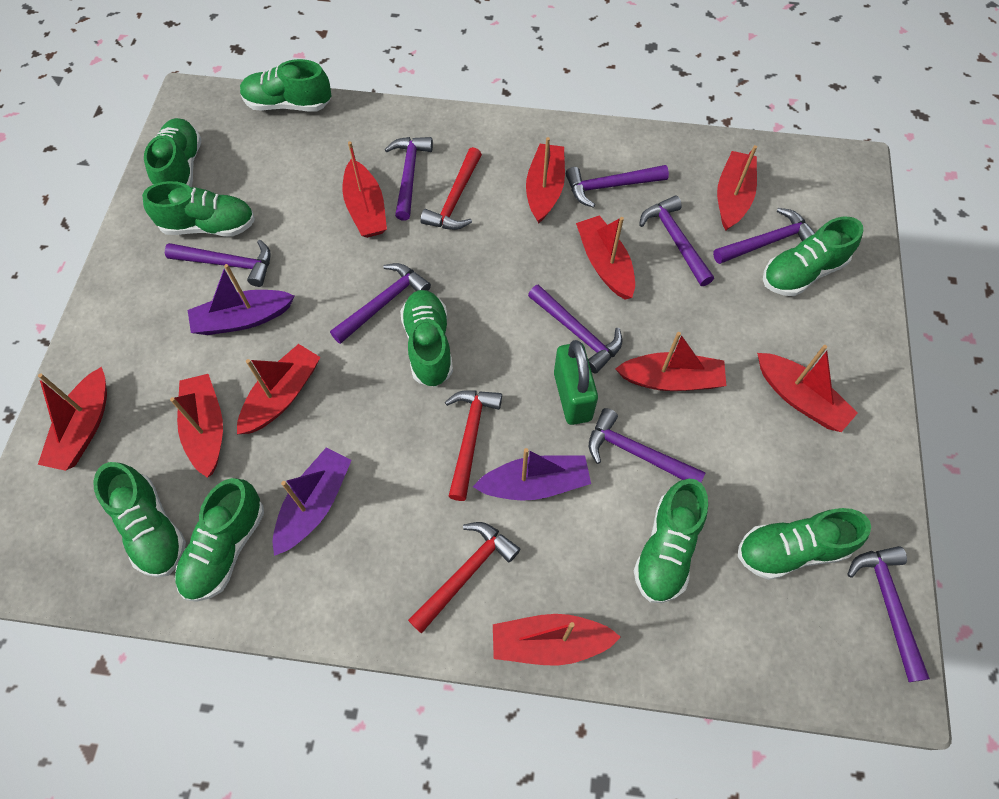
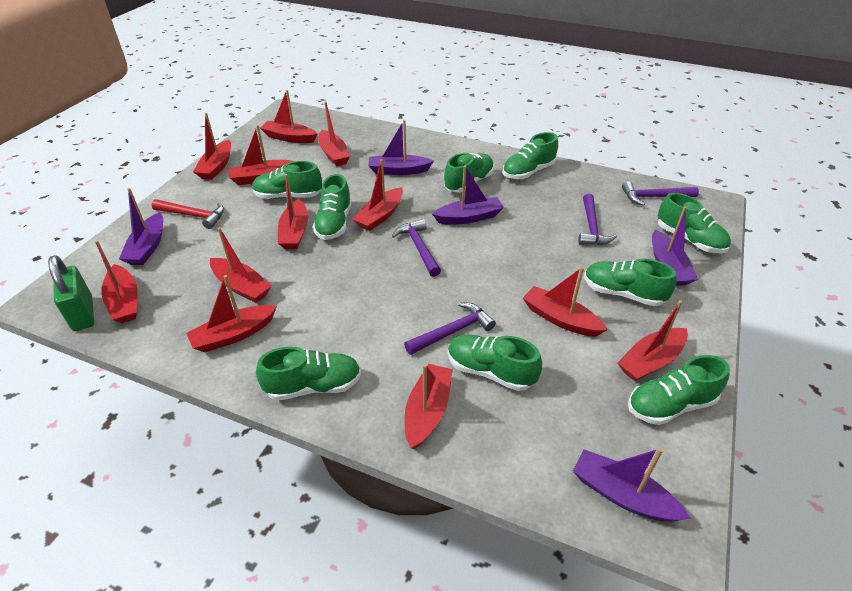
purple boat: [188,264,295,335] [273,448,352,556] [473,448,591,501] = 3 -> [119,188,163,265] [368,120,434,175] [432,166,504,225] [573,448,690,522] [652,206,698,286] = 5
purple hammer: [165,240,271,287] [330,263,431,344] [385,137,433,221] [528,284,622,374] [566,165,669,208] [589,408,706,482] [639,195,714,286] [713,208,815,264] [847,546,930,682] = 9 -> [392,219,441,277] [404,302,496,355] [579,194,617,245] [622,181,699,206] = 4
red boat: [38,367,107,471] [170,374,223,478] [237,344,321,434] [343,141,387,238] [493,614,621,665] [526,137,565,223] [576,215,635,299] [615,332,726,391] [717,145,757,231] [757,345,858,432] = 10 -> [95,240,137,323] [186,275,277,352] [193,113,231,180] [210,227,272,303] [228,125,294,185] [260,90,318,143] [278,174,308,249] [318,101,350,166] [352,159,403,231] [404,364,453,449] [523,267,607,337] [617,300,688,381] = 12
red hammer: [408,522,520,634] [420,147,482,230] [445,390,502,501] = 3 -> [152,199,224,229] = 1

